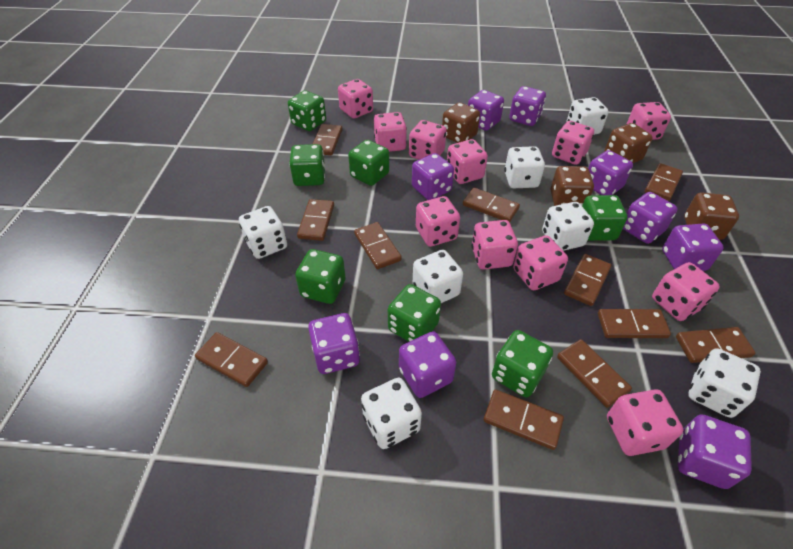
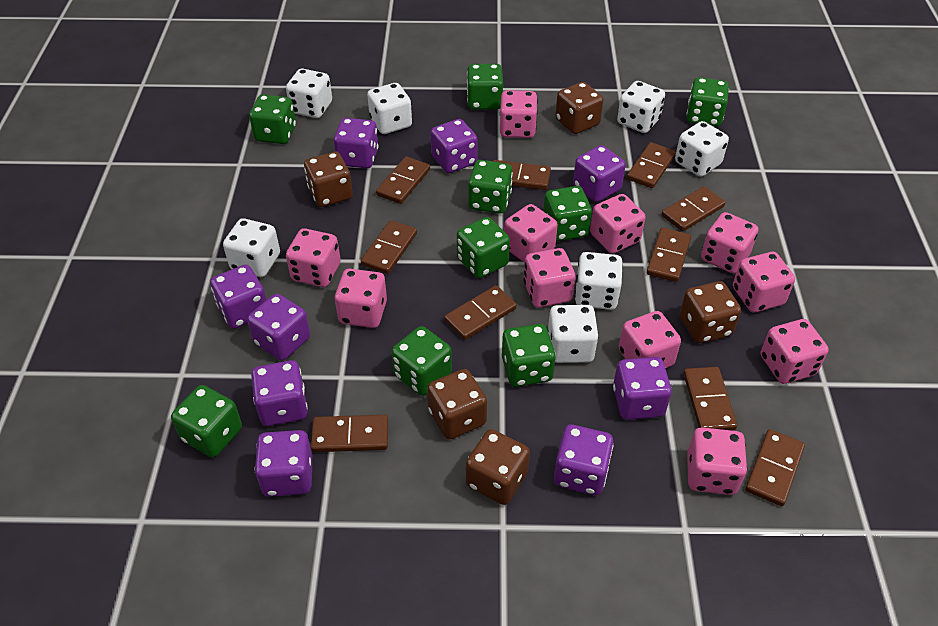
brown dice: [442,102,480,143] [551,166,594,206] [604,123,653,163] [684,192,739,240] = 4 -> [304,151,353,207] [427,369,487,439] [466,429,530,505] [555,82,603,134] [680,281,741,343] = 5
brown domino: [195,332,268,387] [297,199,334,241] [313,124,343,155] [354,222,402,269] [463,187,520,222] [483,389,564,450] [557,339,632,408] [564,254,612,306] [598,309,671,338] [645,163,683,201] [676,327,755,363] = 11 -> [311,415,388,452] [361,220,417,274] [376,157,430,204] [444,285,517,340] [493,160,551,190] [627,142,676,188] [647,228,691,282] [662,186,725,231] [683,367,737,431] [746,429,805,506] = 10
green dice: [288,90,326,131] [289,144,325,186] [295,249,346,304] [348,140,389,186] [388,284,441,342] [492,330,553,397] [582,195,627,241] = 7 -> [171,385,242,457] [249,95,296,144] [391,326,452,396] [457,217,510,278] [467,64,503,110] [468,160,513,214] [502,324,556,387] [543,186,592,241] [686,77,729,127] = 9

